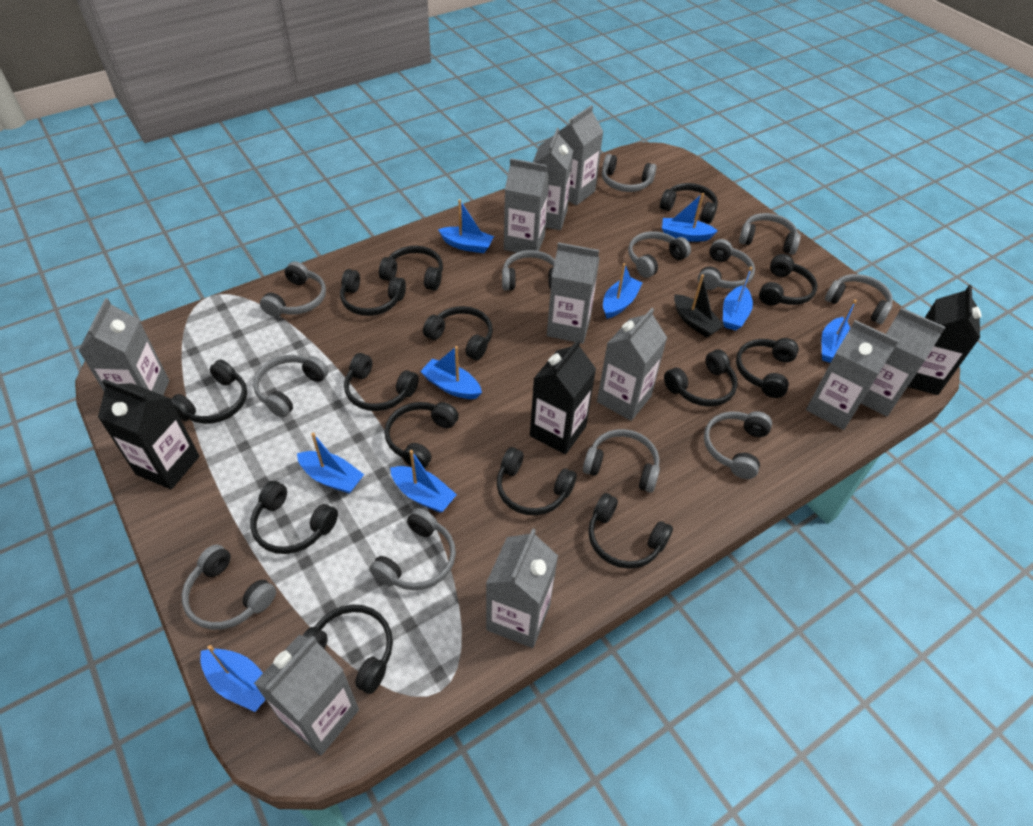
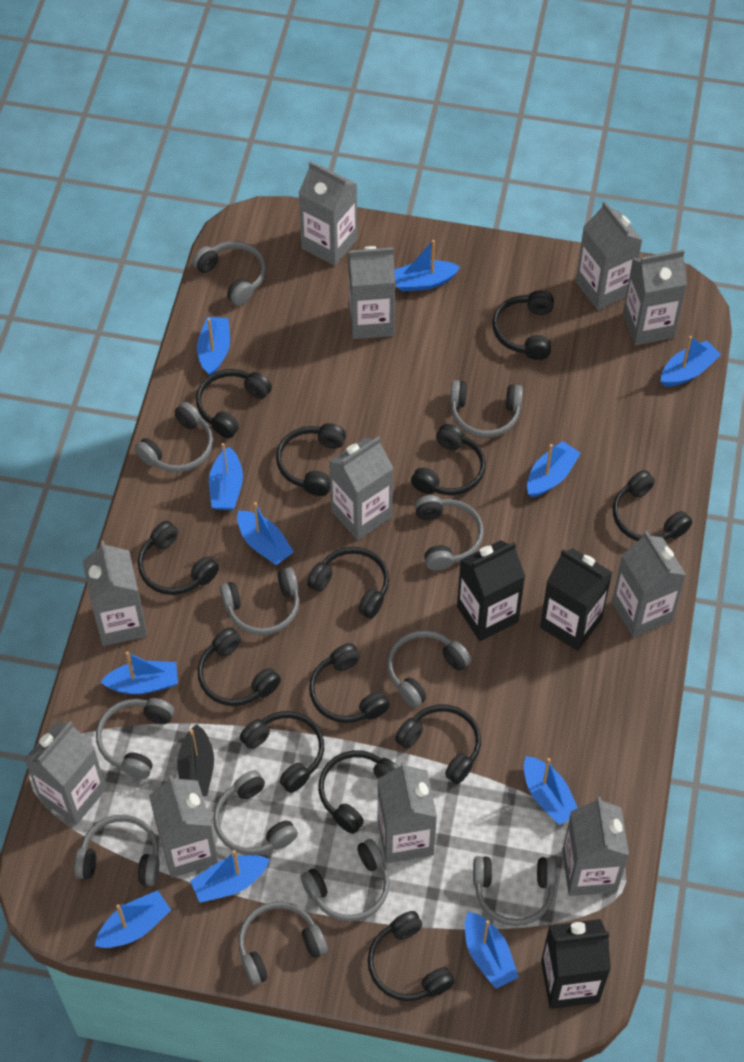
black headphones: [171,359,247,424] [250,481,338,554] [302,604,393,694] [340,269,406,316] [344,353,419,411] [379,246,443,291] [384,402,459,469] [423,306,493,360] [497,447,577,515] [588,493,673,569] [660,183,718,224] [664,349,738,407] [736,338,799,398] [759,254,817,306] = 14 -> [138,521,219,595] [196,369,272,438] [198,627,281,706] [240,711,324,793] [276,423,346,496] [307,547,389,619] [309,643,390,723] [318,750,398,834] [368,911,455,1001] [395,705,481,784] [411,424,486,495] [492,290,554,360] [613,470,692,541] = 13
blue boat: [200,645,265,712] [297,433,364,494] [390,450,457,513] [420,346,482,399] [438,200,494,253] [603,263,642,319] [662,193,718,242] [723,267,753,331] [822,300,857,363] = 9 -> [95,890,171,948] [101,651,178,694] [190,850,270,903] [197,317,230,375] [209,443,243,510] [237,502,294,565] [395,240,460,292] [465,911,519,989] [524,756,578,825] [527,441,581,497] [661,336,721,387] = 11
grey carton: [78,298,169,395] [254,635,359,756] [486,528,558,648] [504,158,550,253] [533,128,573,230] [547,242,600,344] [559,105,604,205] [597,308,667,421] [806,320,899,430] [861,308,946,416] = 10 -> [24,721,106,825] [83,540,148,646] [149,775,218,878] [299,161,357,266] [329,436,394,540] [348,246,395,339] [378,762,437,863] [562,797,629,896] [576,201,642,310] [612,531,686,638] [623,249,687,345] = 11

